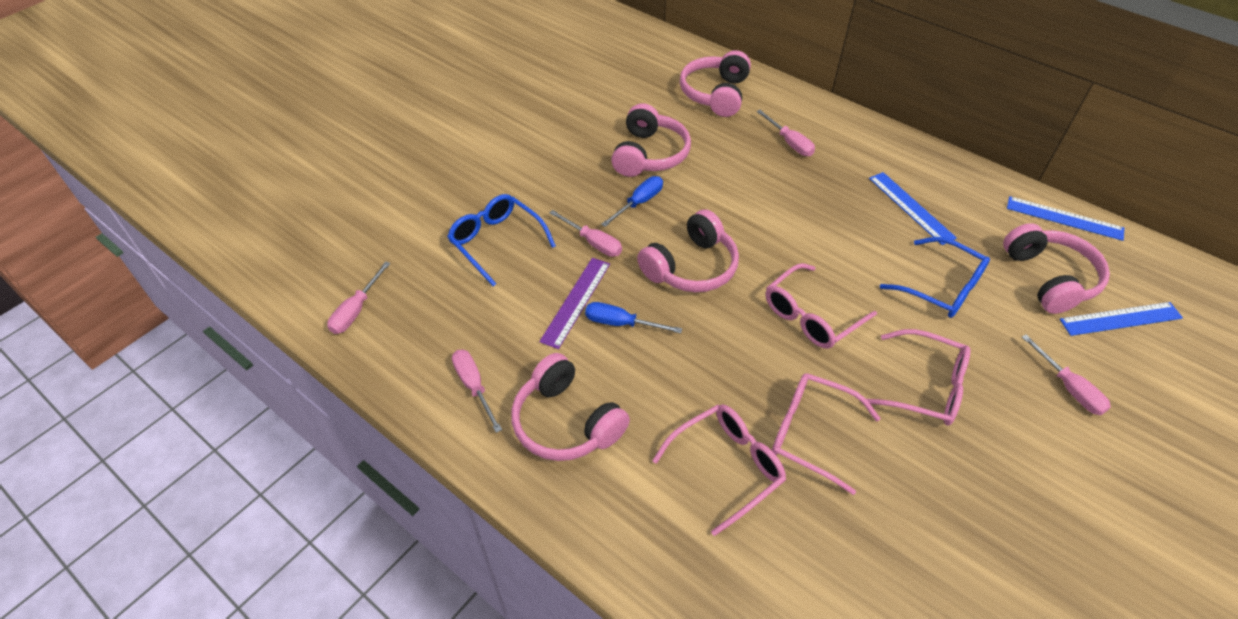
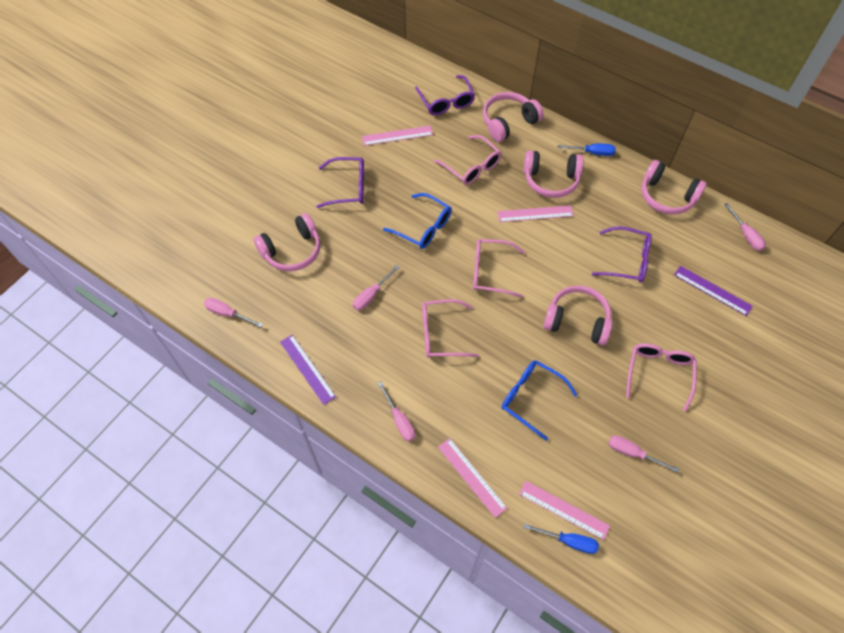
blue ruler: [869,172,957,245] [1007,196,1124,241] [1059,302,1183,336] = 3 -> none = 0
pink ruler: none = 0 -> [362,126,433,146] [438,438,507,518] [498,205,574,222] [519,481,610,540] = 4
purple glasses: none = 0 -> [316,157,364,208] [415,75,475,115] [592,226,652,283] = 3
purple ruler: [539,258,610,349] = 1 -> [280,335,336,405] [674,266,753,316] = 2

